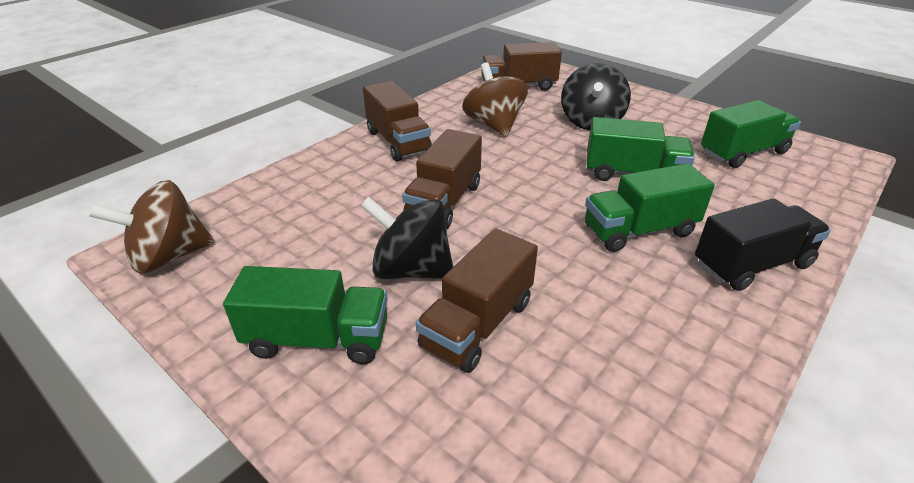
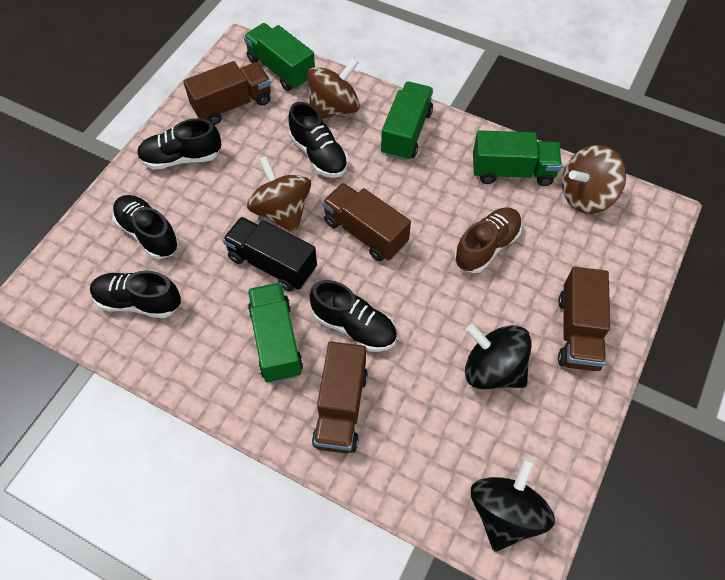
black shoe: none = 0 -> [90,271,181,318] [113,195,179,259] [137,118,221,170] [289,102,348,178] [309,280,397,352] = 5
brown shoe: none = 0 -> [454,207,522,273] = 1
brown spinning top: [89,180,214,274] [462,62,528,137] = 2 -> [247,156,311,233] [307,58,360,119] [562,145,626,214] = 3

